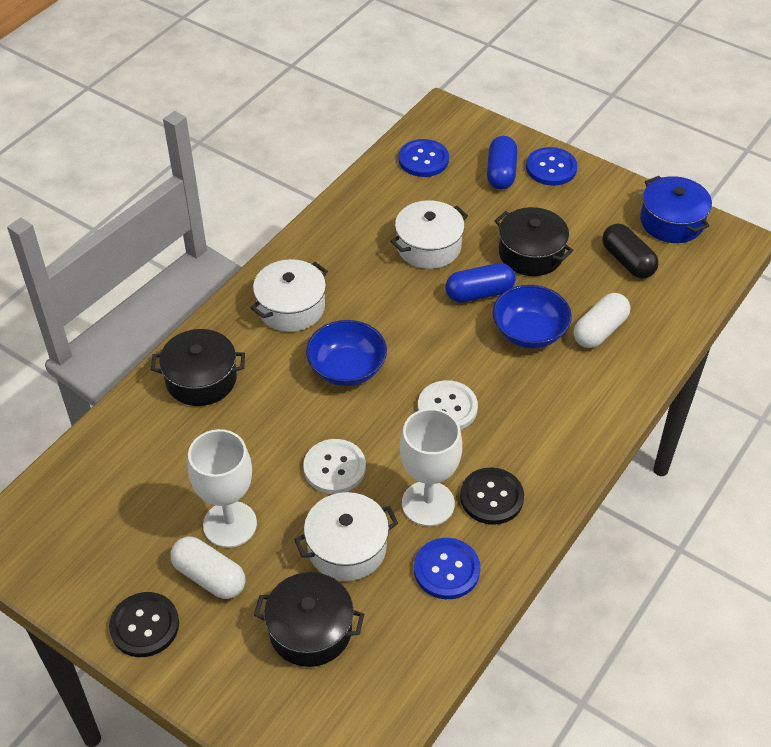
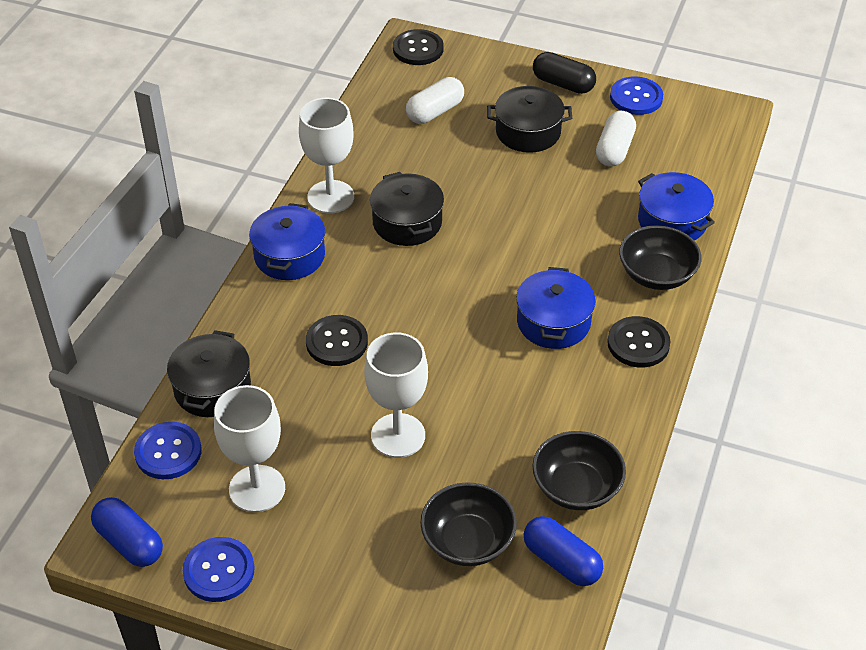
black bowl: none = 0 -> [420,482,517,566] [533,431,626,510] [619,225,702,290] = 3
black button: [109,592,179,657] [460,467,524,525] = 2 -> [306,315,368,366] [393,29,444,65] [607,316,670,368] = 3
blue bowl: [306,320,387,386] [493,285,572,348] = 2 -> none = 0
blue pot: [640,176,712,243] = 1 -> [249,203,325,280] [516,267,596,349] [638,172,715,241] = 3
white button: [303,439,366,494] [418,380,478,430] = 2 -> none = 0
white goblet: [188,429,257,548] [400,408,462,526] = 2 -> [214,385,285,512] [299,98,354,214] [364,332,428,458] = 3
white pot: [251,259,328,332] [294,492,398,581] [390,200,468,269] = 3 -> none = 0

